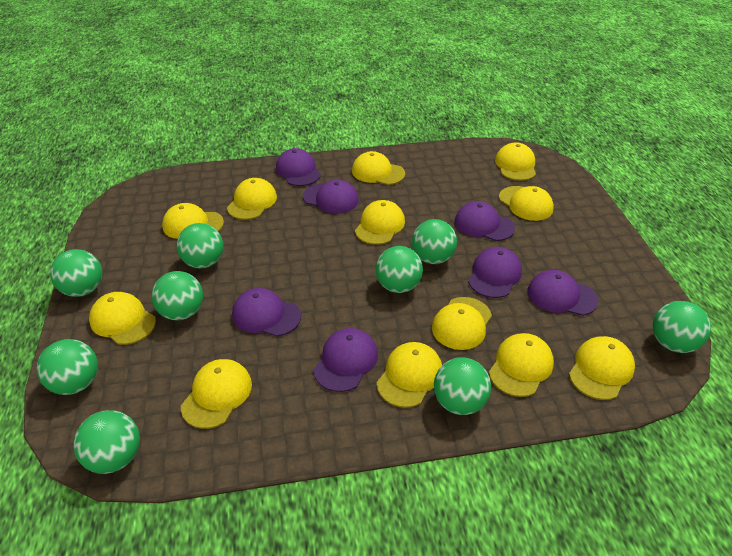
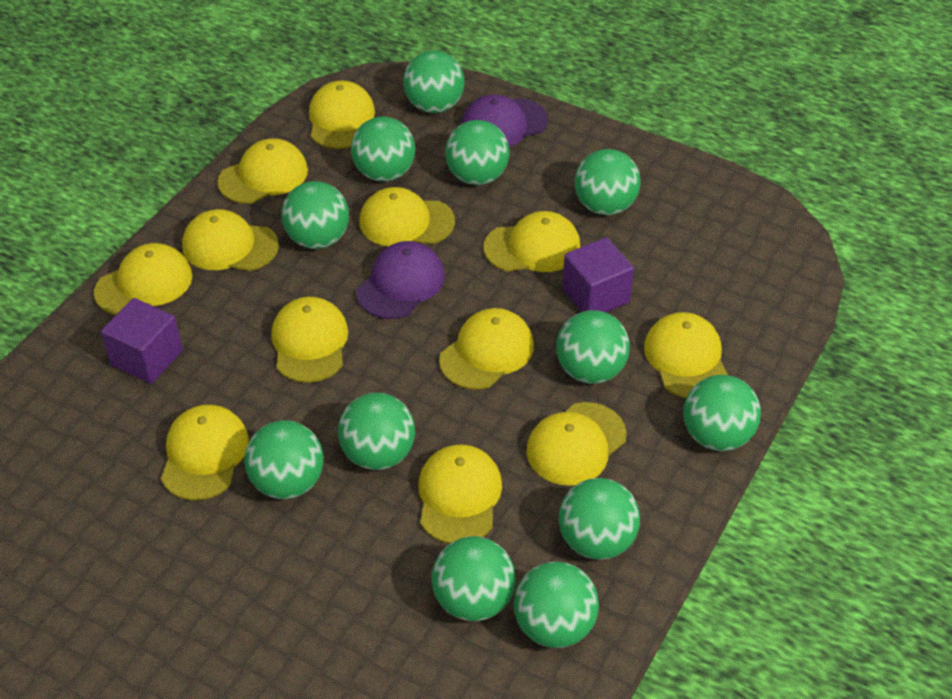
green ball: [37,339,98,395] [50,249,102,297] [73,410,140,474] [151,271,203,320] [177,223,223,268] [376,246,423,293] [412,219,457,264] [434,357,491,415] [653,301,711,353] = 9 -> [244,420,324,499] [282,181,349,249] [338,393,415,470] [351,117,415,181] [403,51,465,113] [432,536,516,621] [445,120,510,185] [514,561,599,648] [556,310,630,384] [559,478,640,560] [574,149,641,215] [683,375,761,451] = 12
purple cap: [232,288,301,336] [276,148,321,186] [303,180,359,214] [313,328,378,392] [455,201,515,241] [468,247,522,298] [528,270,598,316] = 7 -> [356,241,445,319] [461,95,548,147] = 2
purple cube: none = 0 -> [101,298,183,384] [562,237,634,313] = 2

